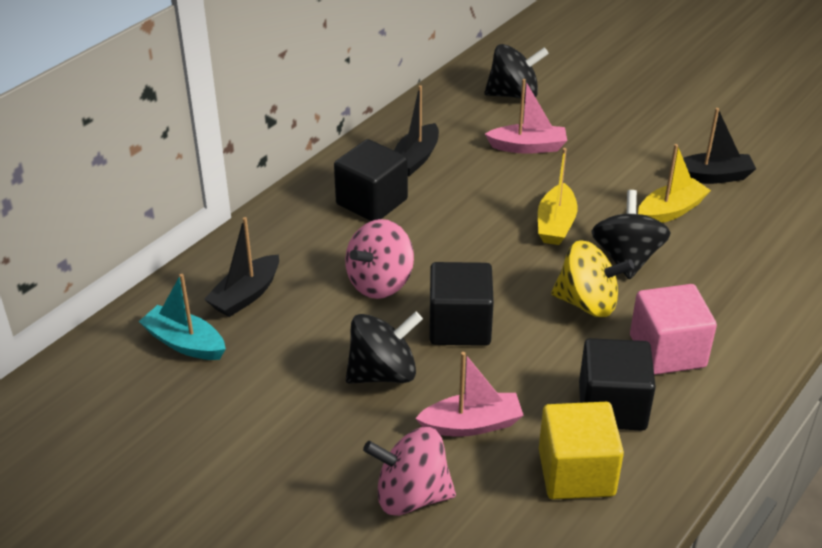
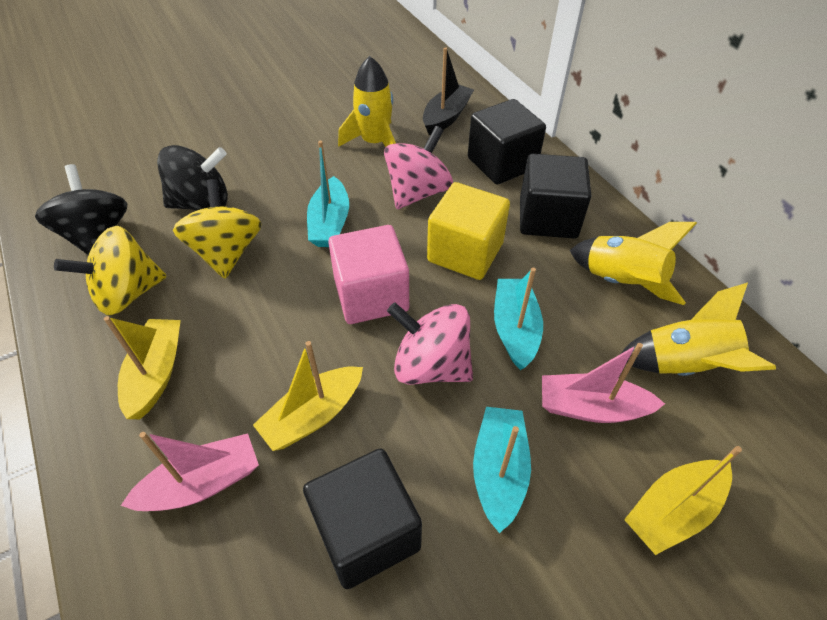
black boat: [204,217,279,317] [394,85,439,176] [670,108,756,184] = 3 -> [423,47,474,135] = 1
black spinning top: [346,311,423,384] [484,44,549,99] [592,190,671,280] = 3 -> [35,164,127,255] [157,145,228,211] = 2
turquoise boat: [138,274,226,360] = 1 -> [307,141,349,247] [473,407,531,533] [494,268,543,370] = 3
yellow boat: [538,148,578,245] [638,144,711,223] = 2 -> [104,316,181,419] [253,341,363,451] [624,446,742,555] = 3
yellow rocket: none = 0 -> [338,56,396,147] [570,222,697,305] [621,282,776,376] = 3
yellow spinning top: [551,240,634,318] = 1 -> [54,226,167,315] [173,179,261,279] = 2

